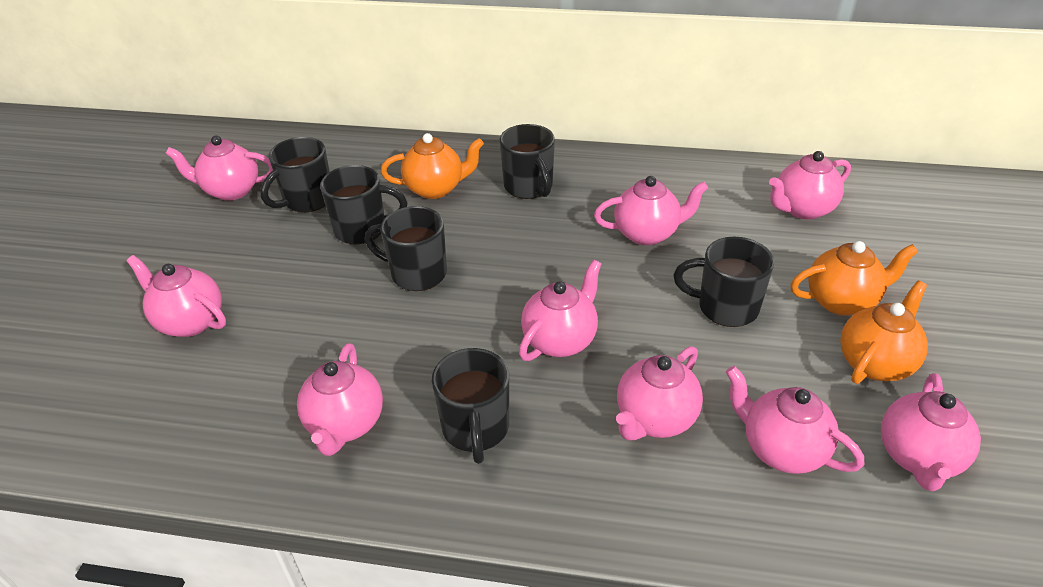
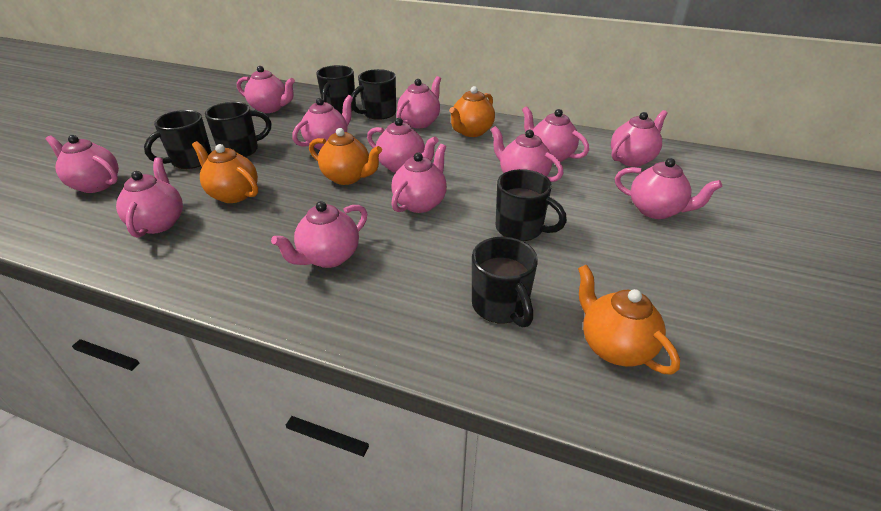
orange teapot: [381,133,484,199] [791,241,919,316] [840,281,928,384] = 3 -> [192,141,258,203] [309,128,382,185] [449,86,495,137] [578,265,680,375] = 4
pink teapot: [126,255,226,337] [165,136,273,201] [297,343,383,456] [519,259,602,361] [594,176,708,245] [616,346,703,441] [726,366,864,474] [769,151,851,219] [881,373,981,492] = 9 -> [46,135,119,193] [116,157,183,238] [237,66,295,113] [271,201,367,268] [292,95,353,150] [367,118,438,173] [391,144,447,213] [396,76,441,128] [491,126,564,182] [522,106,589,163] [611,110,668,167] [615,158,722,219] = 12

